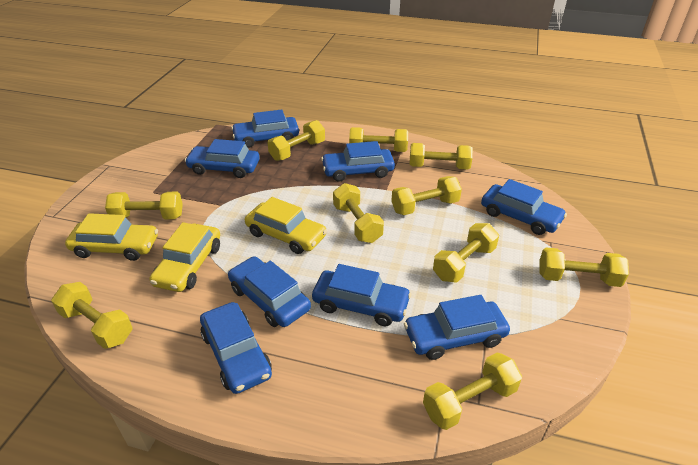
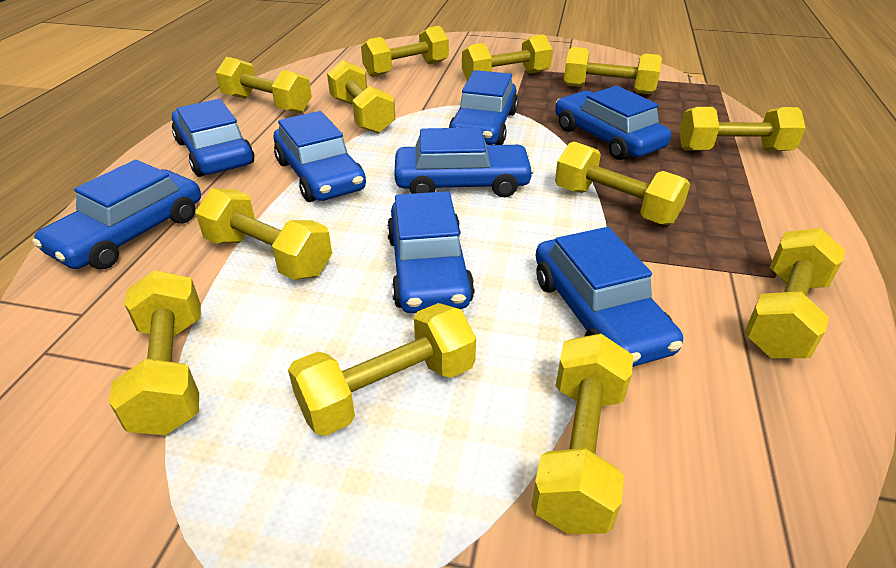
yellow car: [65,213,158,261] [149,222,220,292] [245,197,327,254] = 3 -> none = 0
yellow dumbbell: [51,282,133,349] [105,192,183,219] [267,120,325,161] [333,183,384,243] [349,127,408,152] [391,176,462,215] [409,143,473,170] [423,353,522,430] [433,223,499,283] [540,248,629,287] = 10 -> [109,270,201,435] [195,188,332,280] [216,57,312,113] [288,303,476,436] [327,60,395,134] [361,26,449,77] [462,34,553,81] [531,334,633,534] [555,142,690,225] [564,47,662,94] [679,107,806,151] [744,228,845,358] = 12

